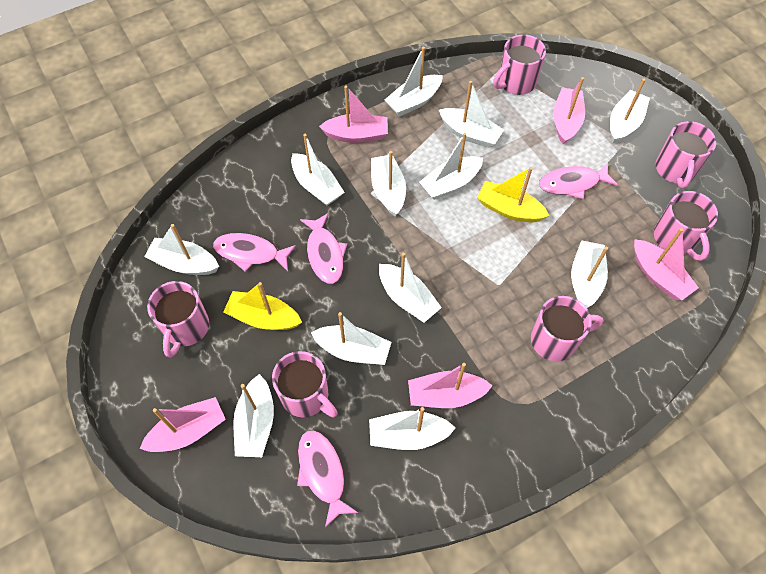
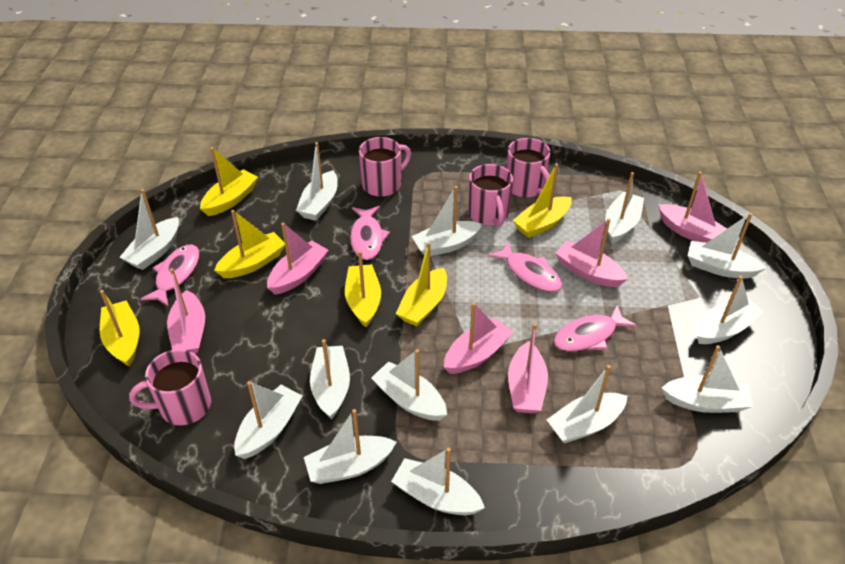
pink boat: [140,397,226,452] [319,85,388,143] [408,363,493,408] [553,77,585,144] [634,228,699,300] = 5 -> [167,268,205,354] [267,223,329,295] [444,303,513,374] [508,323,548,414] [555,218,628,287] [658,172,727,243] = 6
pink mug: [147,281,209,358] [272,351,338,417] [493,34,546,95] [531,296,603,361] [654,191,718,261] [655,121,716,189] = 6 -> [129,349,211,425] [359,137,411,197] [468,164,513,227] [506,138,550,198] = 4
white boat: [144,224,219,275] [233,374,274,457] [291,134,344,206] [311,312,392,365] [369,407,456,450] [371,151,406,216] [379,253,442,322] [385,47,443,117] [419,133,483,200] [439,81,504,148] [571,240,608,308] [610,78,650,143] = 12 -> [120,189,179,270] [234,381,302,459] [296,142,338,221] [304,409,396,484] [310,339,350,419] [371,349,447,421] [391,448,485,515] [412,186,482,256] [547,365,627,443] [606,172,644,244] [662,345,753,413] [688,213,766,278] [697,276,764,344] = 13
yellow boat: [223,282,302,330] [477,167,550,222] = 2 -> [100,290,140,367] [200,147,258,216] [214,210,285,278] [345,251,381,327] [396,242,447,326] [513,163,572,238] = 6

